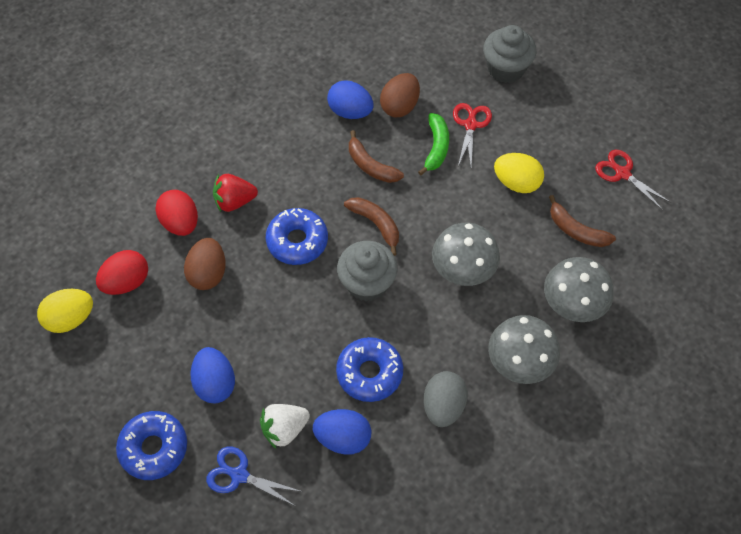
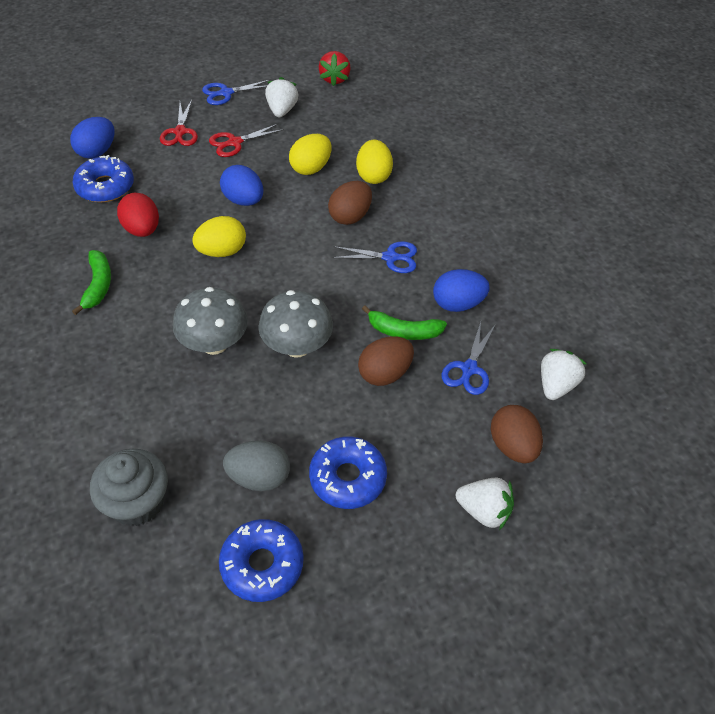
blue scissors: [206,447,303,506] = 1 -> [202,79,271,105] [332,241,417,273] [441,322,496,395] = 3
brown banana: [344,197,399,256] [349,130,404,183] [549,195,616,247] = 3 -> none = 0
brown egg: [184,238,226,290] [380,73,420,118] = 2 -> [328,181,372,225] [358,336,414,386] [491,405,543,463] = 3
green banana: [418,113,449,175] = 1 -> [72,250,111,315] [362,305,447,340] = 2
grey cupcake: [337,241,398,301] [483,25,536,83] = 2 -> [90,449,168,526] = 1
grey mushroom: [432,223,500,286] [488,315,560,384] [544,257,614,322] = 3 -> [172,287,248,355] [258,290,333,358] = 2
red egg: [96,250,148,295] [156,190,198,236] = 2 -> [117,193,159,237] = 1
white strawberry: [260,404,310,449] = 1 -> [265,77,298,117] [456,478,514,530] [541,349,587,400] = 3
yellow egg: [37,289,93,333] [494,153,544,193] = 2 -> [192,216,246,257] [289,134,331,175] [356,140,393,184] = 3

